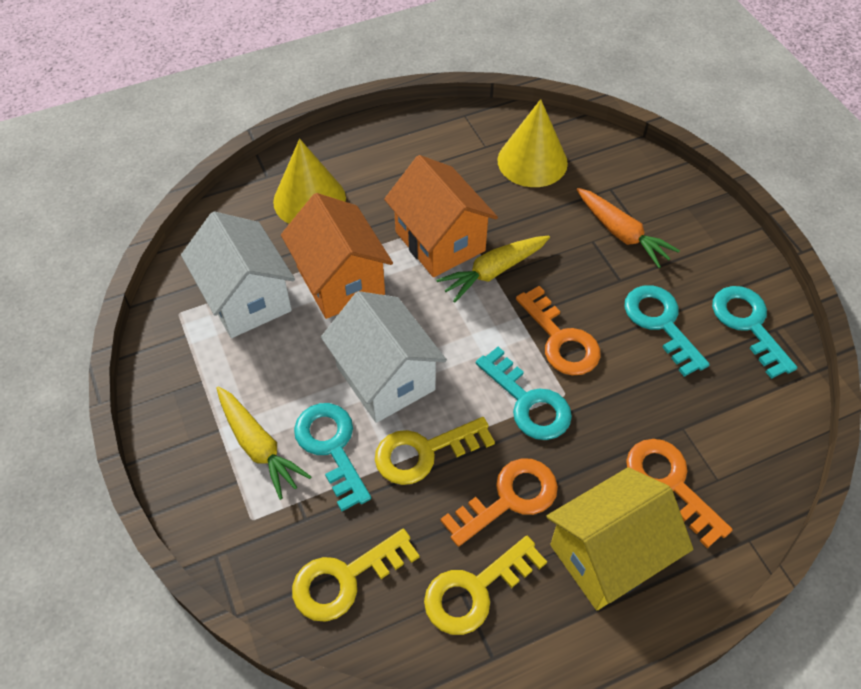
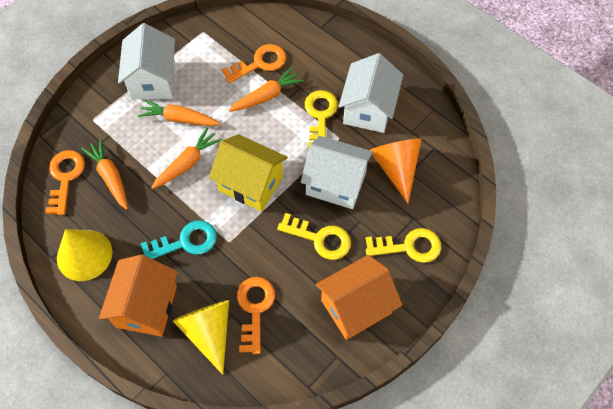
orange carrot: [576,188,680,268] = 1 -> [81,138,128,210] [137,99,220,126] [151,127,222,189] [229,67,304,112] = 4
orange cone: none = 0 -> [370,138,422,204] = 1
turquoise key: [294,403,371,511] [476,347,572,440] [625,285,710,377] [712,286,797,379] = 4 -> [140,220,217,259] = 1
white house: [181,211,295,338] [321,291,447,423] = 2 -> [118,23,175,100] [301,136,373,209] [339,53,403,133] = 3
yellow carrot: [216,386,311,500] [436,235,550,303] = 2 -> none = 0

